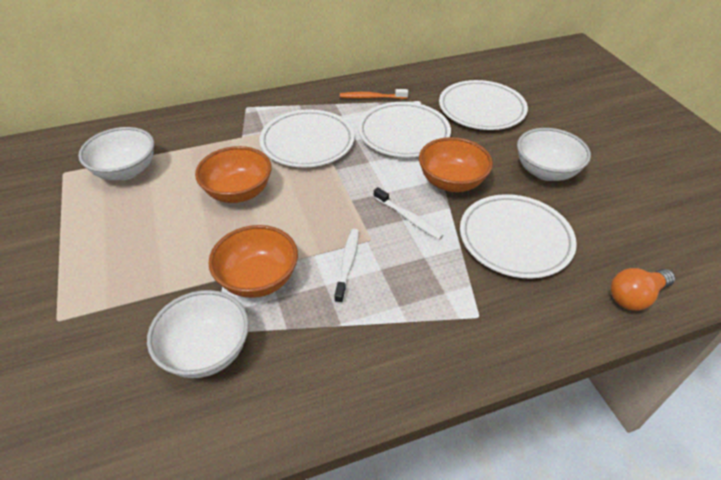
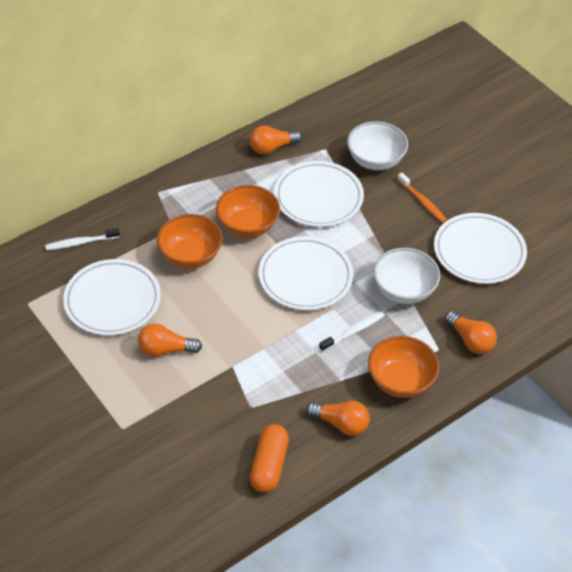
orange capsule: none = 0 -> [250,424,289,493] = 1
orange light bulb: [611,268,675,311] = 1 -> [138,323,202,357] [250,125,302,154] [306,401,370,436] [445,311,497,354] = 4
white bowl: [78,127,154,180] [147,290,249,378] [517,128,591,181] = 3 -> [347,121,408,170] [373,248,440,304] = 2

